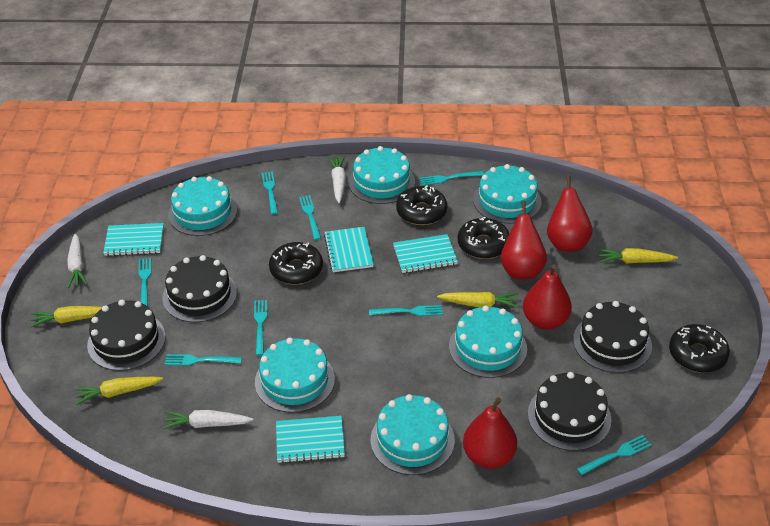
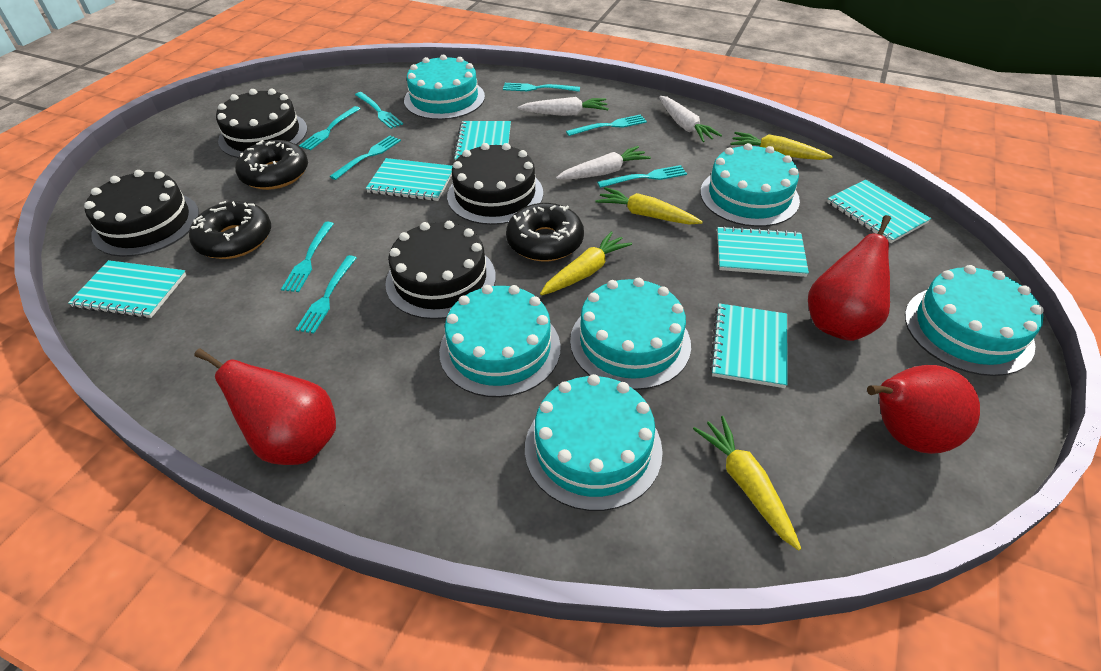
black donut: [269,242,323,284] [396,185,448,225] [458,217,509,259] [669,324,730,373] = 4 -> [189,201,271,259] [235,140,308,190] [506,203,584,261] = 3
red pear: [463,397,517,469] [500,201,547,279] [523,264,572,330] [547,175,593,252] = 4 -> [194,348,336,465] [808,215,891,341] [867,365,980,454] = 3
turquoise notebook: [103,223,164,256] [276,416,345,463] [324,227,374,272] [393,234,458,273] = 4 -> [68,260,186,318] [366,158,453,201] [453,121,511,161] [710,303,788,388] [717,226,809,277] [827,180,931,243] = 6

